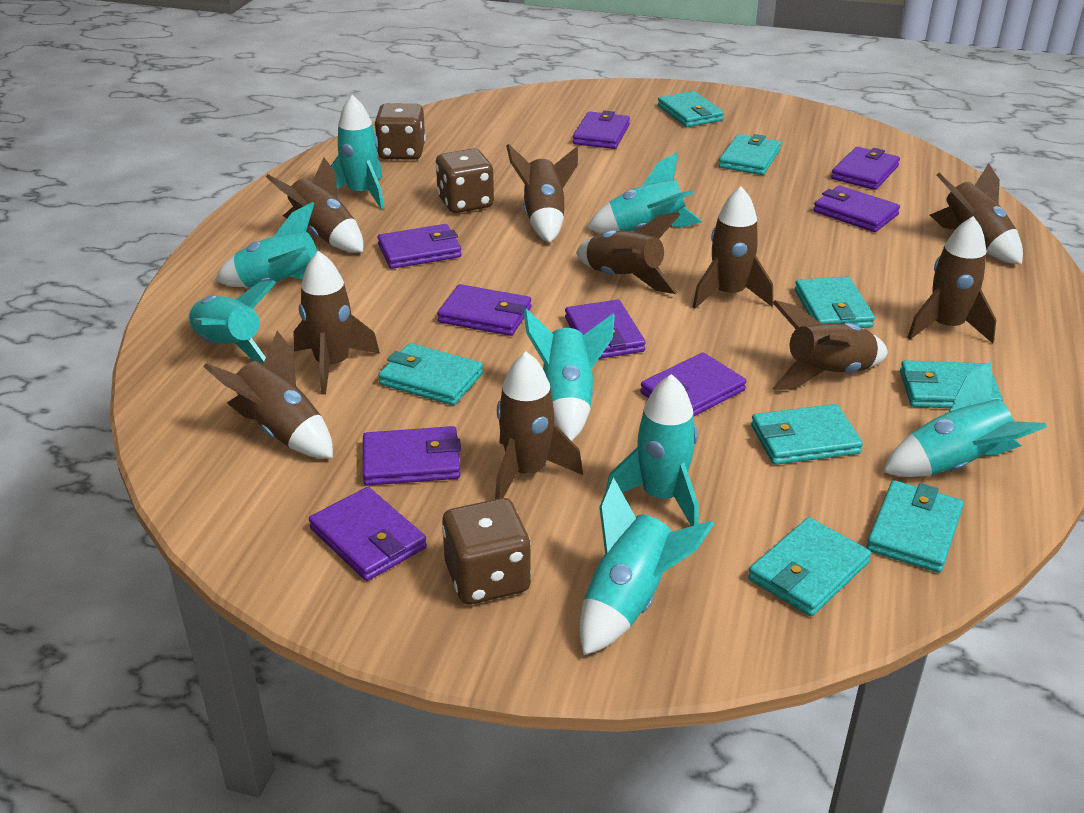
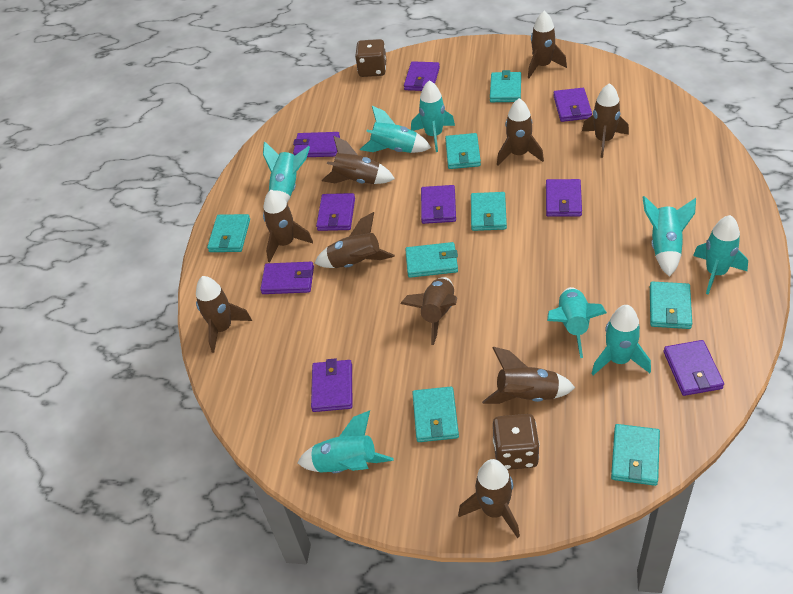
brown dice: [375,103,426,159] [436,149,494,213] [442,498,531,604] = 3 -> [355,39,386,77] [493,414,540,470] = 2

